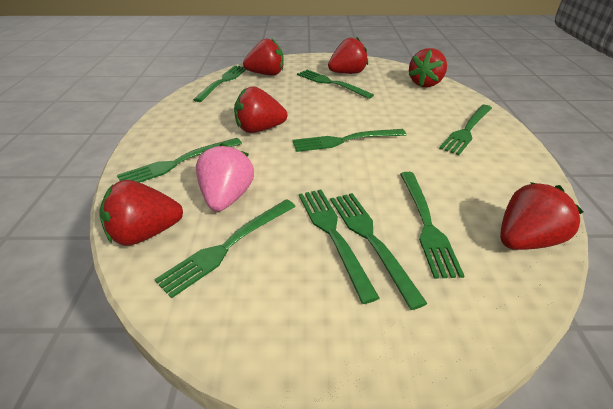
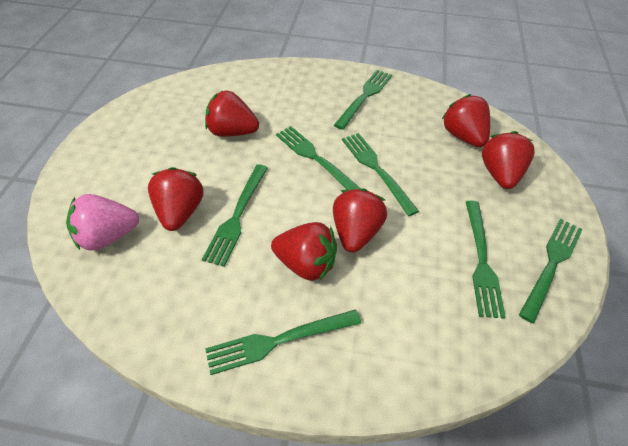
green fork: [117,138,242,183] [154,199,296,299] [193,66,246,102] [292,129,406,152] [297,70,374,99] [299,190,379,304] [330,193,428,310] [400,172,465,279] [439,105,492,155] = 9 -> [202,164,268,267] [205,309,361,375] [276,126,361,190] [334,70,392,130] [342,133,419,216] [466,201,506,319] [519,219,583,323] = 7

